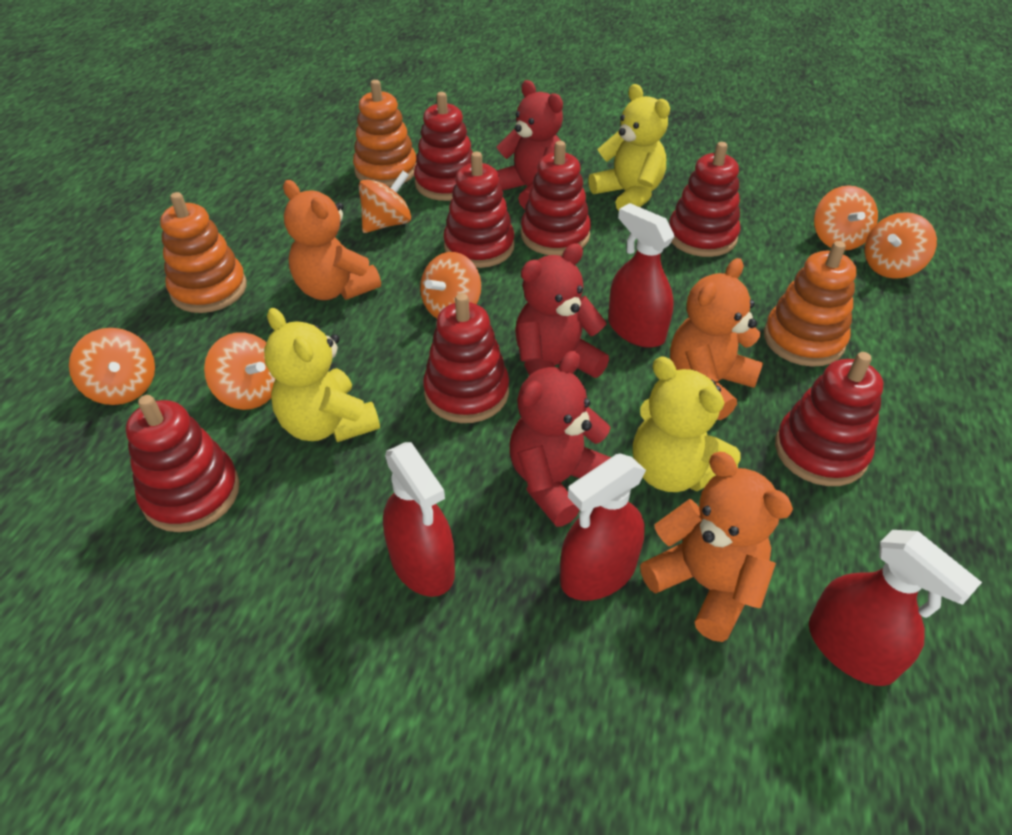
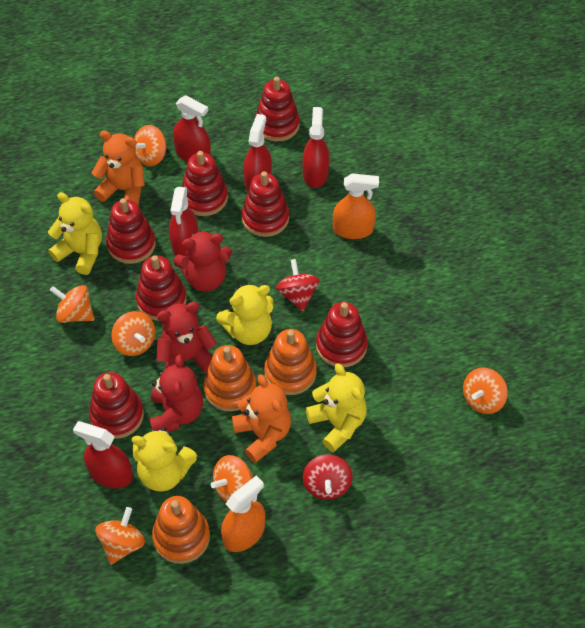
orange spray bottle: none = 0 -> [221,475,265,552] [333,173,379,239] = 2
orange teddy bear: [283,180,381,300] [640,452,793,642] [670,258,763,420] = 3 -> [92,131,145,205] [232,374,291,463] = 2
red spinning top: none = 0 -> [276,259,320,311] [303,454,352,500] = 2
red spray bottle: [383,442,455,597] [560,454,646,601] [608,203,675,348] [809,530,982,686] = 4 -> [73,421,133,488] [169,187,198,256] [173,95,211,162] [244,114,272,192] [302,107,329,188] = 5
yellow teddy bear: [264,308,380,442] [588,84,670,211] [633,356,741,492] = 3 -> [48,192,102,275] [132,427,197,492] [216,284,274,345] [306,363,367,452] = 4

